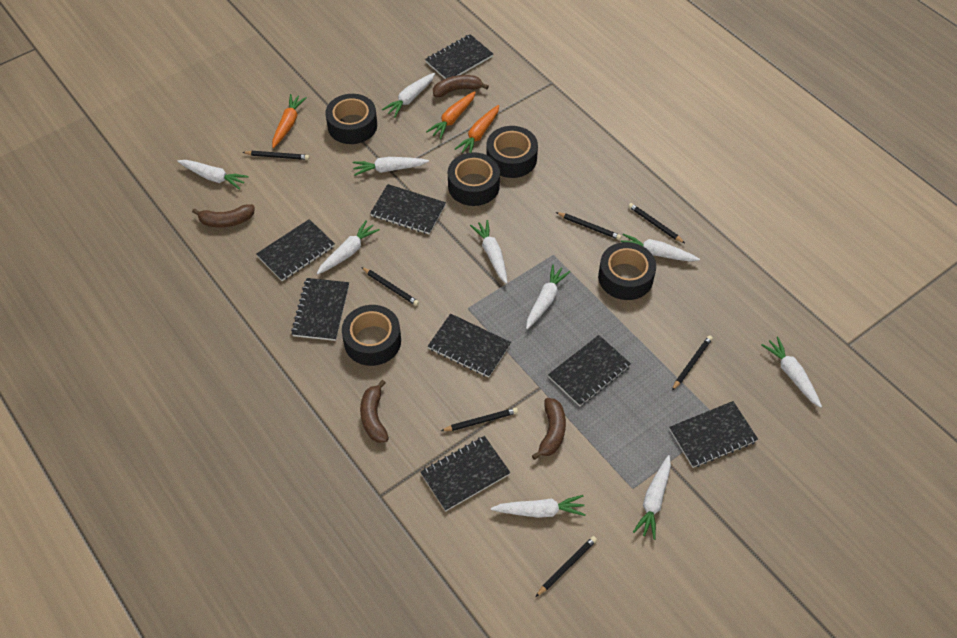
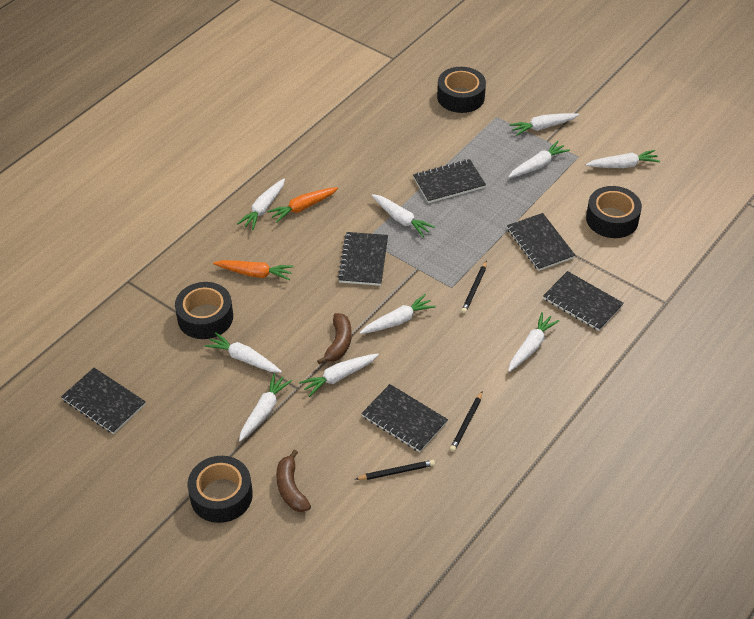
black notebook: [256,219,335,281] [291,278,349,341] [370,184,446,234] [420,436,511,511] [425,34,493,79] [428,314,511,378] [548,335,631,406] [669,401,758,468] = 8 -> [61,368,146,434] [338,232,388,286] [361,384,448,452] [413,159,486,203] [507,213,576,271] [543,271,624,331] = 6
black pencil: [242,151,309,160] [361,267,419,306] [441,408,518,431] [536,536,597,597] [556,212,622,240] [628,203,685,243] [672,335,713,391] = 7 -> [355,460,435,480] [450,391,483,452] [461,261,487,314] = 3
black tape: [325,94,377,144] [342,305,401,366] [448,152,500,206] [487,126,538,178] [598,242,656,300] = 5 -> [175,282,233,339] [188,456,253,523] [437,67,486,113] [586,186,642,238] = 4
brown banana: [192,204,255,228] [360,380,389,443] [433,75,489,97] [532,398,566,460] = 4 -> [276,449,311,512] [317,313,352,364] = 2
orange carrot: [272,94,307,148] [426,91,476,139] [455,105,499,153] = 3 -> [213,260,293,280] [267,187,338,223] = 2

